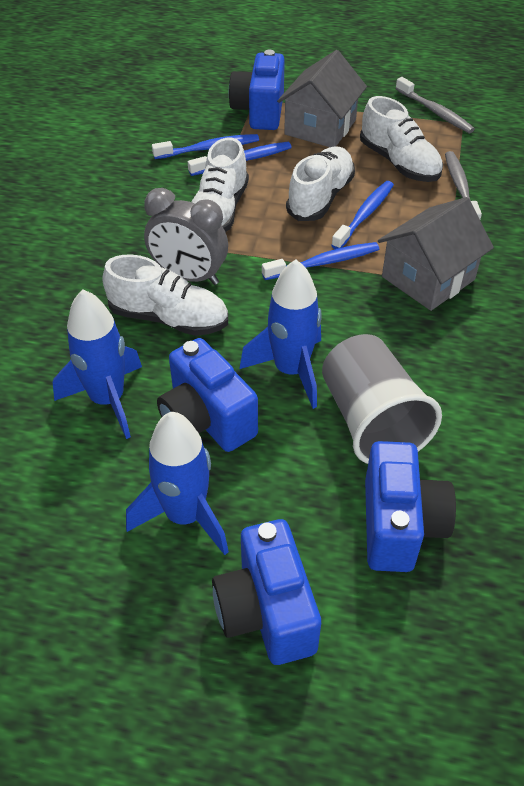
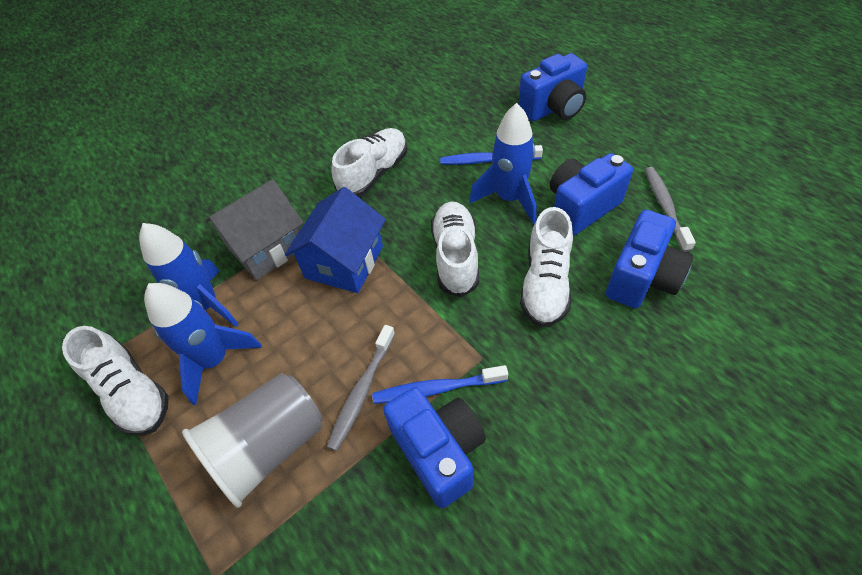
blue house: none = 0 -> [285,187,386,293] = 1
blue toothbrush: [152,134,259,159] [188,142,292,176] [262,242,379,280] [331,181,394,249] = 4 -> [372,365,508,404] [440,145,543,165] = 2
grey clock: [144,188,228,285] = 1 -> none = 0
grey house: [277,50,367,147] [378,197,494,311] = 2 -> [205,179,304,280] = 1

